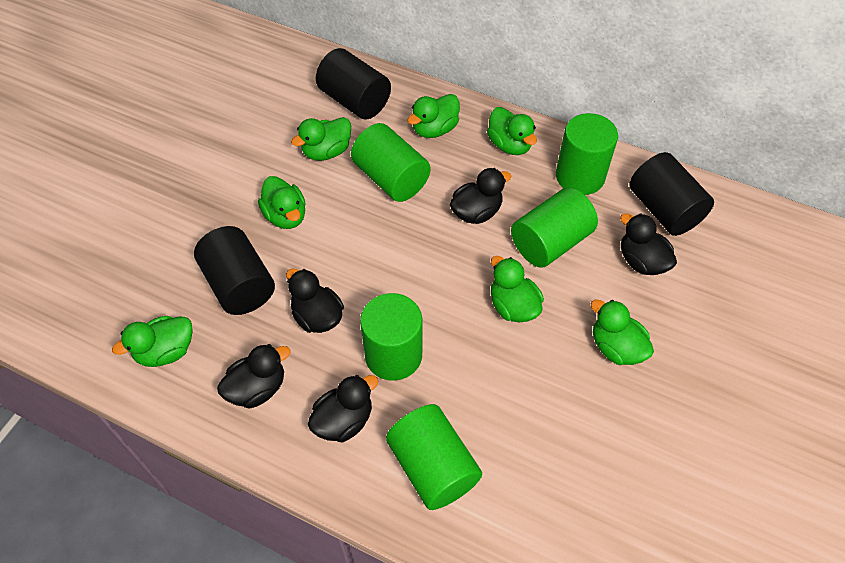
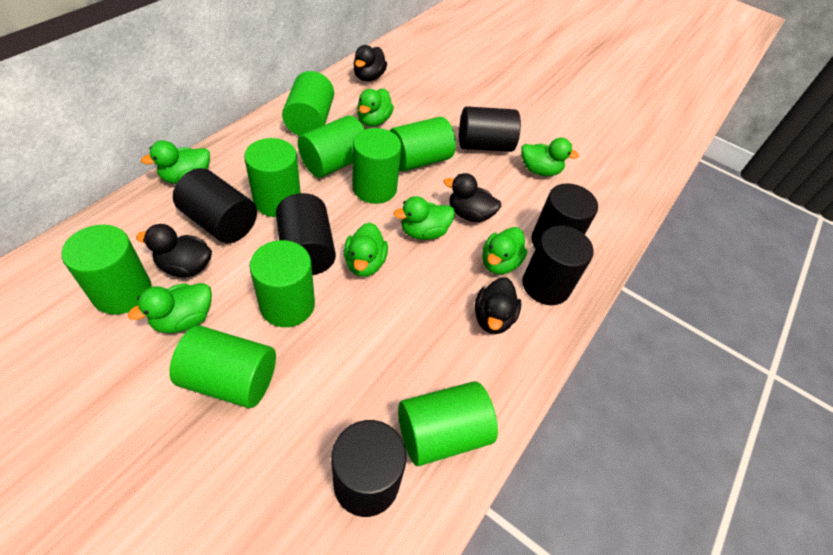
black cylinder: [194,226,275,315] [316,48,391,119] [629,152,714,236] = 3 -> [173,168,257,243] [276,193,336,275] [331,420,407,517] [459,106,521,152] [523,225,594,305] [532,183,598,248] = 6
black duck: [217,344,291,409] [286,268,344,333] [308,375,378,442] [450,168,512,224] [620,213,677,275] = 5 -> [136,224,212,278] [354,45,387,81] [444,173,501,222] [475,277,521,334] = 4
green cylinder: [351,123,431,202] [360,293,422,381] [386,404,482,510] [511,187,598,268] [556,113,618,195] = 5 -> [61,225,152,315] [169,325,276,408] [244,138,301,217] [249,240,315,327] [282,71,334,136] [298,115,365,178] [353,128,401,204] [389,117,456,172] [398,381,498,466] = 9

